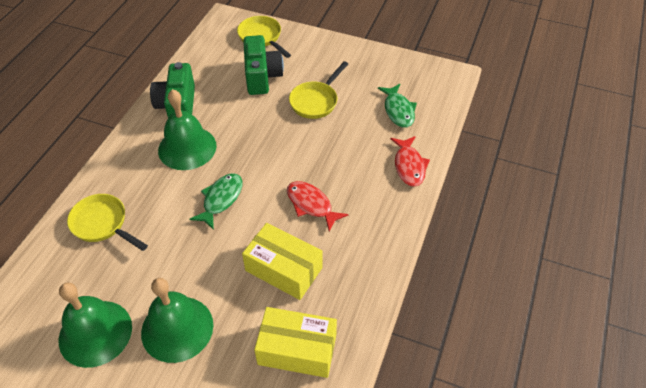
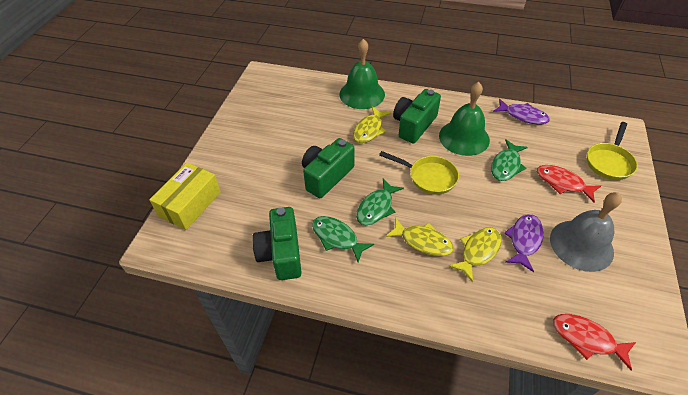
green bell: [59,282,132,368] [141,278,213,363] [158,89,216,170] = 3 -> [339,39,385,109] [439,82,490,156] = 2
green camera: [150,62,195,118] [243,35,284,95] = 2 -> [252,207,302,280] [302,138,354,198] [393,89,441,143] = 3
green fish: [189,173,242,230] [378,84,417,128] = 2 -> [312,216,374,262] [356,178,404,225] [491,139,528,181] = 3
grey bell: none = 0 -> [550,192,622,272] = 1
purple fish: none = 0 -> [493,99,550,124] [504,214,544,272] = 2
yellow box: [242,223,323,300] [254,307,337,378] = 2 -> [149,163,221,230] = 1
yellow fish: none = 0 -> [353,107,391,143] [385,217,454,256] [449,227,502,283] = 3
yellow pan: [67,194,148,251] [237,16,291,58] [289,61,348,119] = 3 -> [379,151,459,195] [587,122,638,180] = 2

